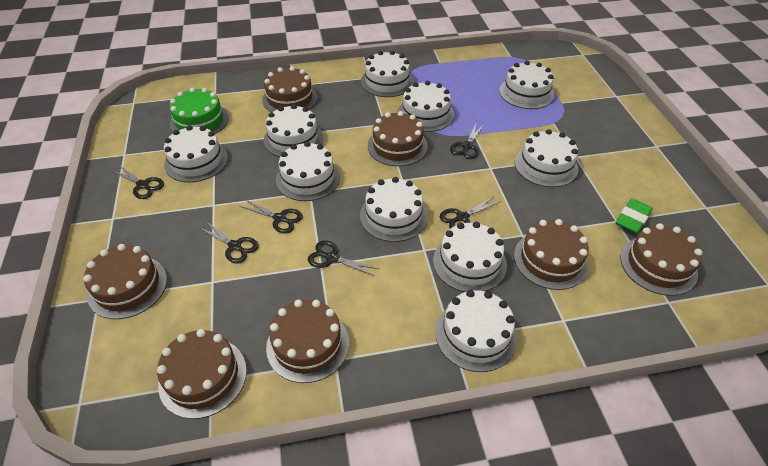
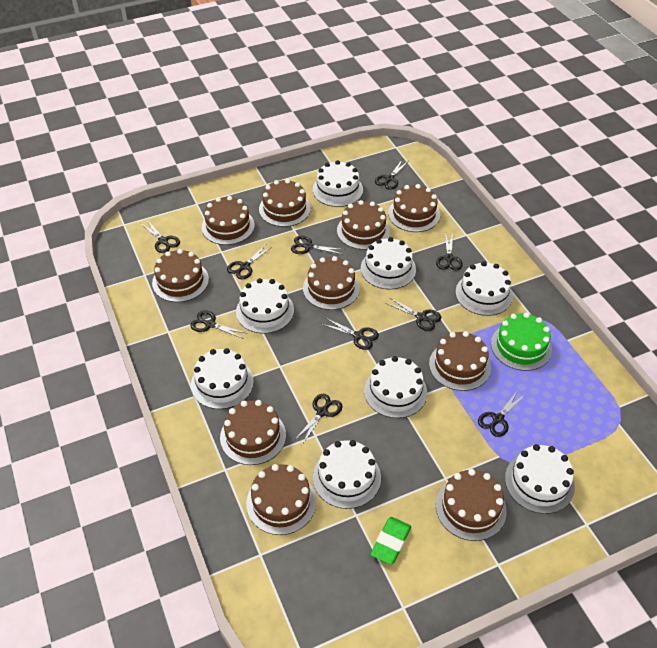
black scissors: [111,165,164,199] [199,222,259,264] [239,200,303,233] [308,241,379,276] [440,196,501,229] [450,122,485,159] = 6 -> [140,220,180,253] [190,310,248,339] [227,245,272,280] [291,236,345,255] [295,394,343,445] [322,318,379,350] [375,160,407,190] [386,298,441,331] [436,233,463,270] [478,390,524,437] = 10
brown cake: [83,244,167,319] [157,329,247,419] [262,66,318,112] [266,299,349,383] [368,111,428,166] [514,219,589,290] [620,223,703,296] = 7 -> [152,249,209,302] [202,196,255,245] [220,400,286,465] [246,464,316,535] [259,179,311,227] [303,256,360,310] [337,200,390,250] [388,184,440,232] [429,331,491,391] [436,469,506,541] = 10
white cake: [164,125,228,182] [264,104,323,157] [276,141,340,201] [360,177,428,242] [361,51,414,97] [398,81,454,132] [433,222,507,292] [435,290,517,372] [499,61,554,109] [515,129,578,187] = 10 -> [191,348,254,409] [236,278,294,333] [313,160,363,207] [313,440,381,509] [361,237,416,289] [364,356,427,418] [455,261,513,316] [505,444,575,514] = 8

